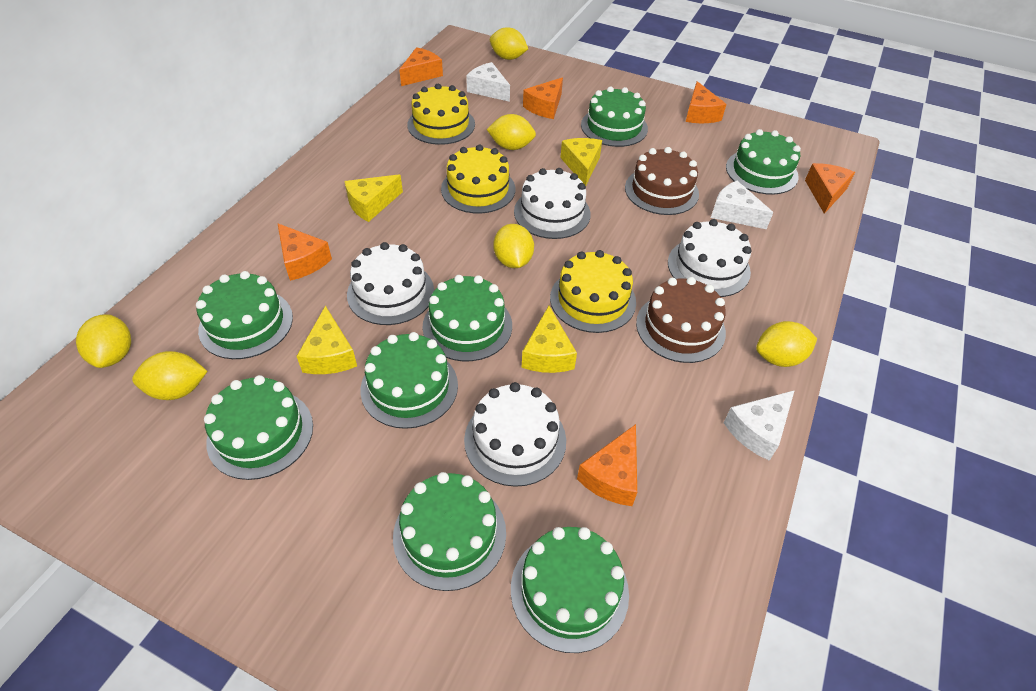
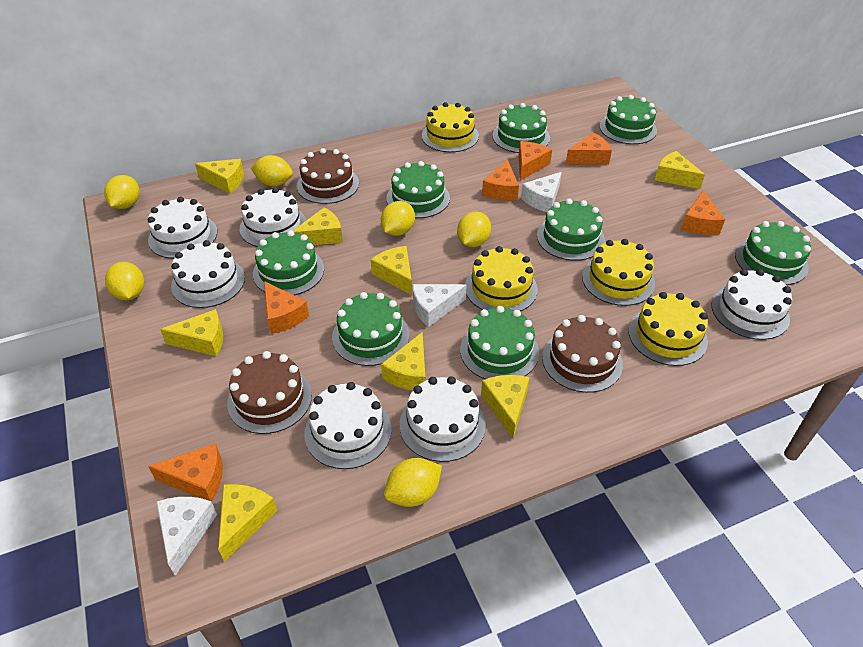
brown cake: [625,147,699,215] [636,277,726,363] = 2 -> [227,351,312,434] [297,148,359,204] [542,315,623,393] = 3
white cake: [347,242,434,325] [464,382,566,487] [514,168,591,239] [668,219,751,297] = 4 -> [148,197,217,259] [171,240,245,308] [240,187,306,247] [304,382,392,469] [400,376,486,462] [711,269,792,340] = 6
yellow cake: [407,84,475,145] [441,144,515,214] [550,250,636,333] = 3 -> [422,102,479,152] [465,246,538,311] [582,239,655,306] [628,292,708,366] = 4
yellow cheese: [297,306,357,374] [344,174,403,222] [522,306,577,373] [560,138,602,186] = 4 -> [160,309,223,356] [195,159,244,194] [218,484,277,562] [293,207,343,245] [371,246,412,295] [381,332,425,390] [481,375,530,438] [655,151,705,189] = 8

